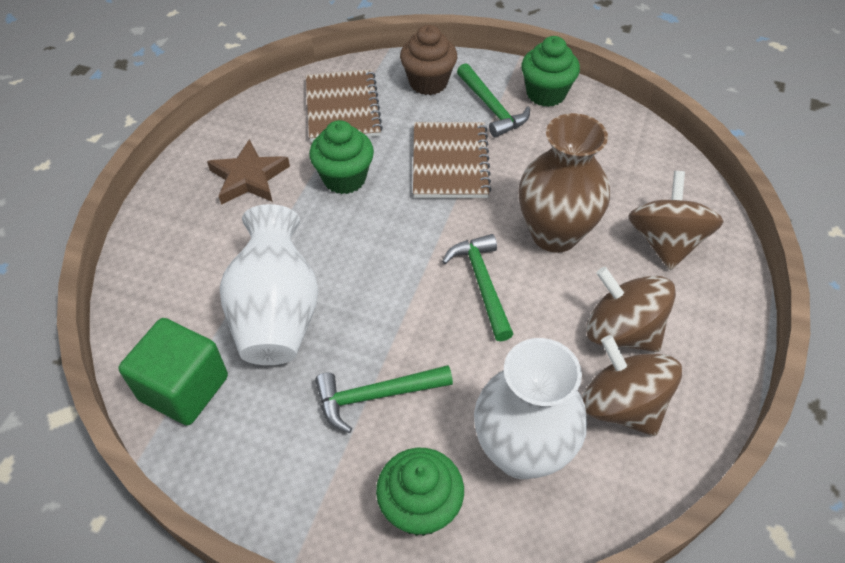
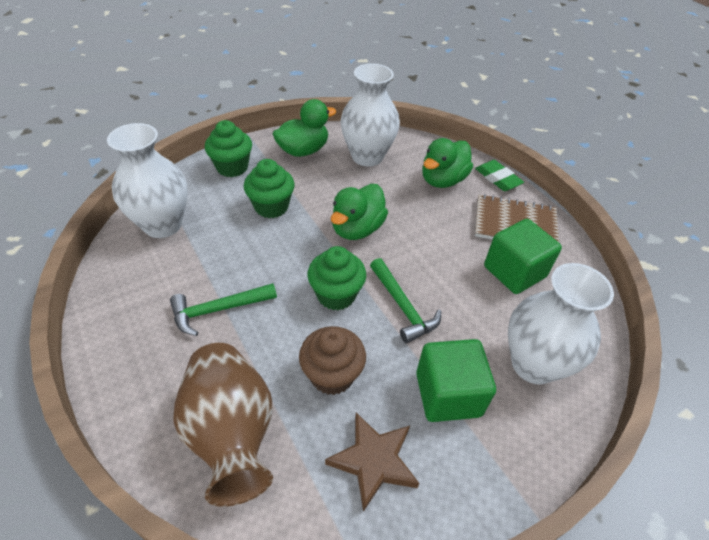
brown notebook: [306,69,383,142] [413,122,492,198] = 2 -> [475,194,559,242] = 1
brown spinning top: [582,335,682,436] [586,267,676,352] [628,171,724,270] = 3 -> none = 0
green cube: [119,318,228,426] = 1 -> [416,339,496,422] [484,219,562,294] = 2
green duck: none = 0 -> [273,99,336,157] [331,184,388,240] [422,138,473,188] = 3
green eraser: none = 0 -> [475,160,524,191] = 1
green hammer: [315,365,453,433] [442,234,513,341] [457,63,530,138] = 3 -> [170,283,277,336] [370,258,441,343] = 2
white vase: [220,204,319,365] [474,338,587,479] = 2 -> [107,123,187,238] [340,64,400,167] [508,263,614,384] = 3

